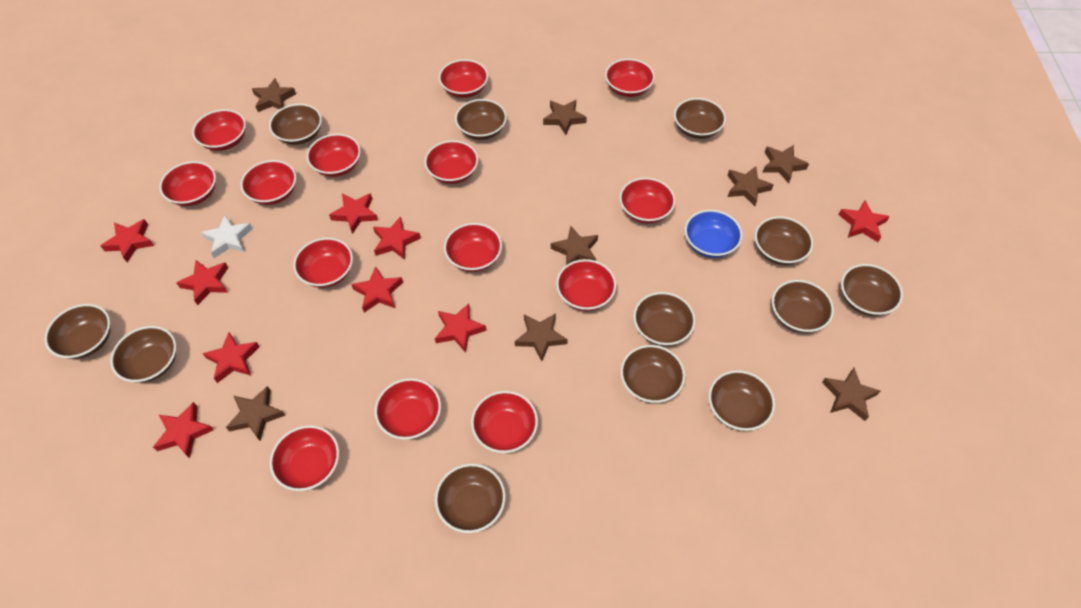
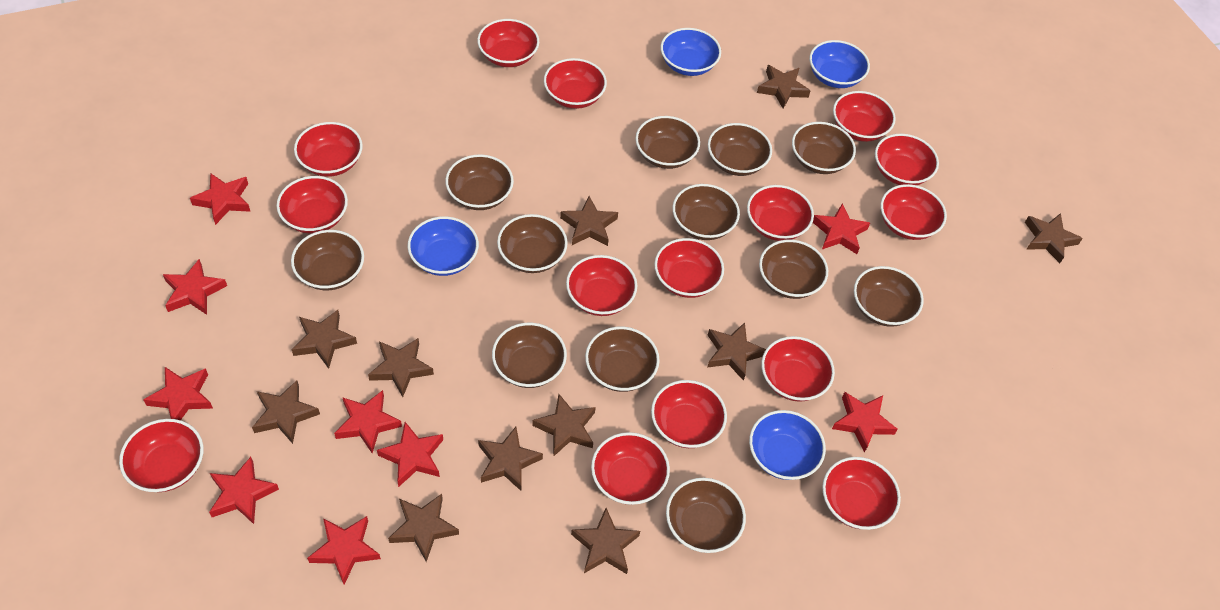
blue bowl: [685,210,743,258] = 1 -> [408,216,479,276] [661,28,721,76] [749,410,826,480] [809,40,870,88] = 4
brown star: [226,386,286,441] [252,78,296,112] [515,313,567,361] [543,100,587,135] [551,226,598,265] [727,166,773,206] [762,145,809,183] [822,368,880,421] = 8 -> [252,380,320,444] [292,310,357,369] [368,338,434,397] [388,494,459,562] [478,427,543,491] [532,394,596,457] [560,196,618,246] [571,508,640,574] [707,322,766,381] [757,65,810,109] [1025,213,1083,263] = 11
red bowl: [159,161,216,206] [192,109,246,151] [241,160,297,205] [270,425,339,491] [293,238,353,288] [307,134,361,177] [375,378,441,440] [424,140,478,184] [439,59,488,98] [444,223,502,272] [471,391,538,453] [556,259,616,311] [605,59,655,97] [619,177,675,224] = 14 -> [119,419,203,492] [277,176,348,234] [294,122,363,177] [477,19,539,67] [544,58,607,109] [566,255,637,316] [591,432,670,505] [651,380,727,448] [654,238,724,298] [747,185,814,241] [761,336,835,402] [822,457,901,530] [833,91,896,142] [875,134,939,185] [880,184,947,240] = 15
white star: [201,215,253,258] = 1 -> none = 0

